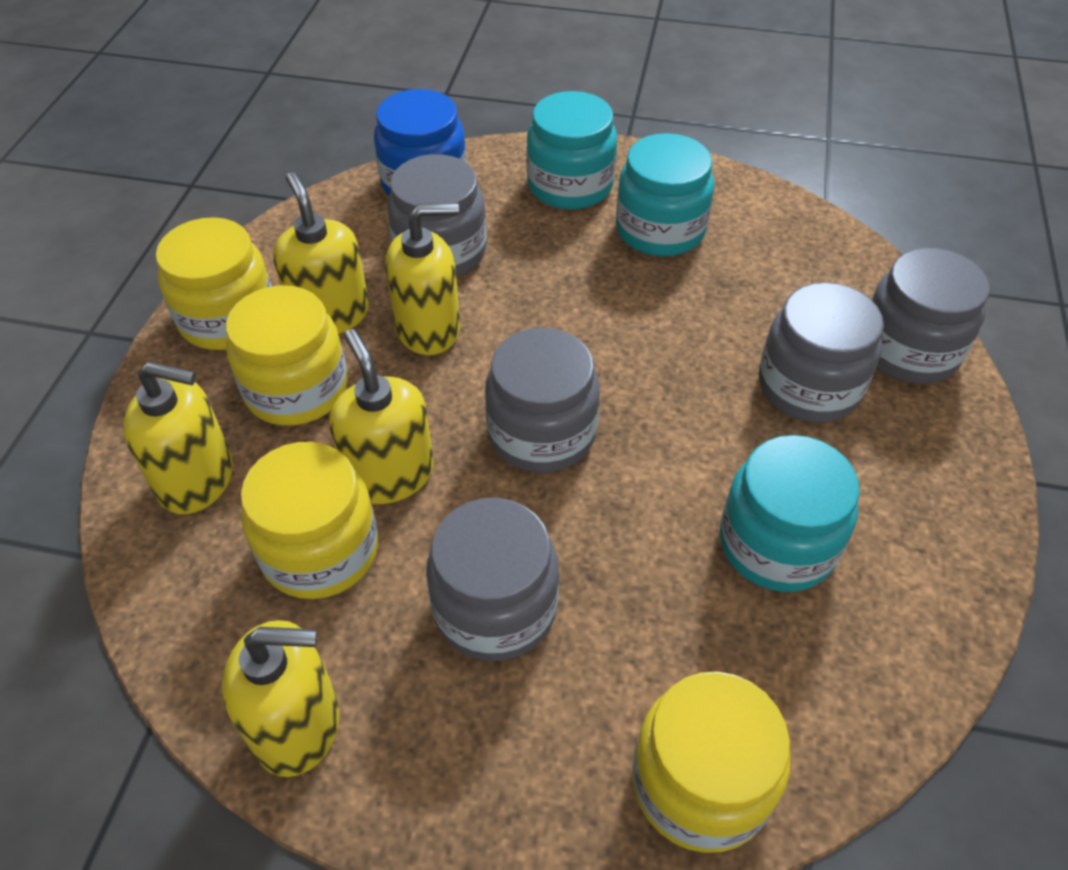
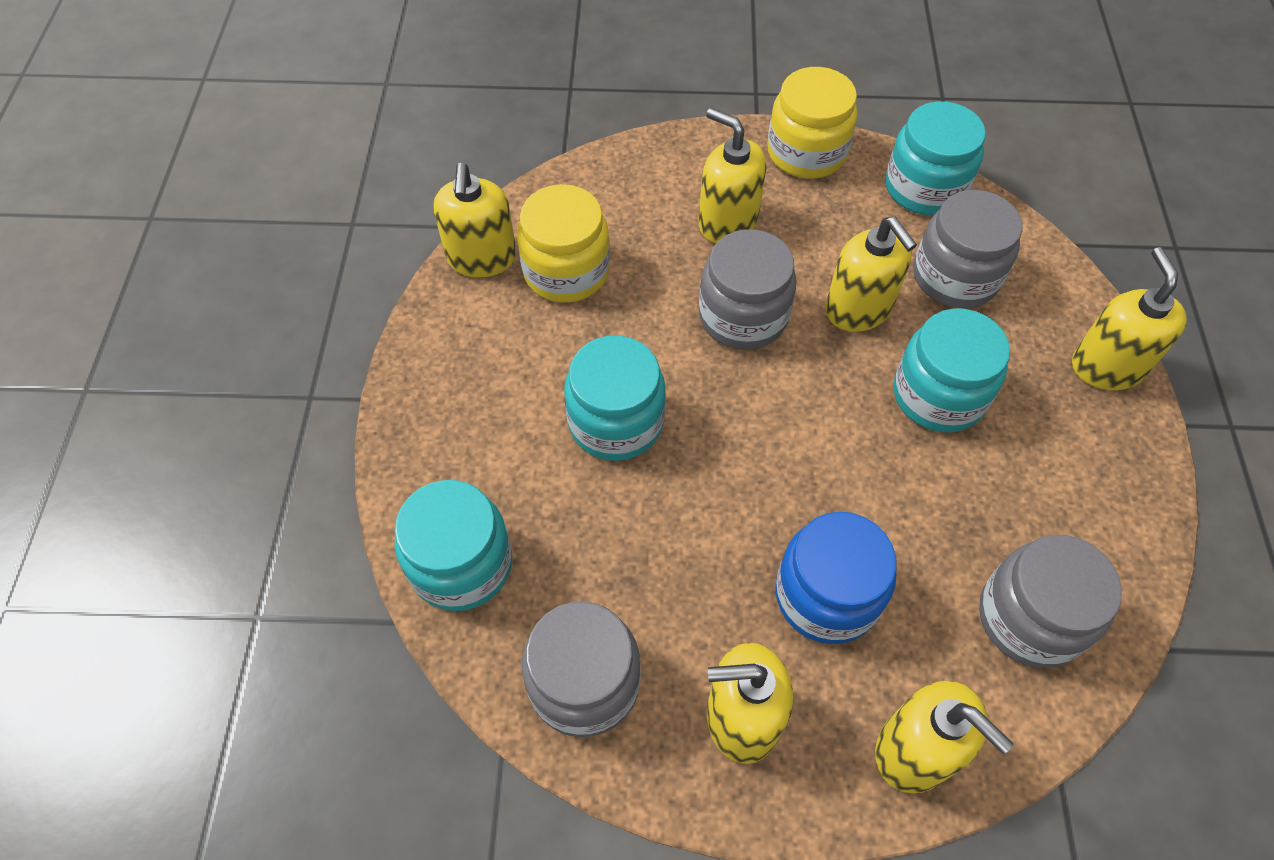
grey jar: [387,154,486,277] [426,498,559,661] [485,328,600,473] [759,282,884,422] [871,248,990,384] = 5 -> [522,601,641,737] [699,229,797,350] [914,190,1023,308] [979,535,1122,668] = 4
turquoise jar: [526,91,617,210] [616,133,714,257] [720,435,860,592] = 3 -> [394,480,512,611] [564,335,666,461] [886,101,986,215] [894,308,1010,433] = 4
yellow jar: [156,217,272,350] [226,285,348,426] [241,442,378,599] [632,671,790,853] = 4 -> [517,184,610,303] [767,67,857,179] = 2
yellow soap dispenser: [123,362,233,514] [222,620,339,777] [273,172,369,334] [329,329,434,504] [385,203,460,355] = 5 -> [433,163,517,278] [699,108,767,243] [707,643,793,764] [825,217,917,332] [875,681,1013,793] [1072,247,1187,390] = 6

